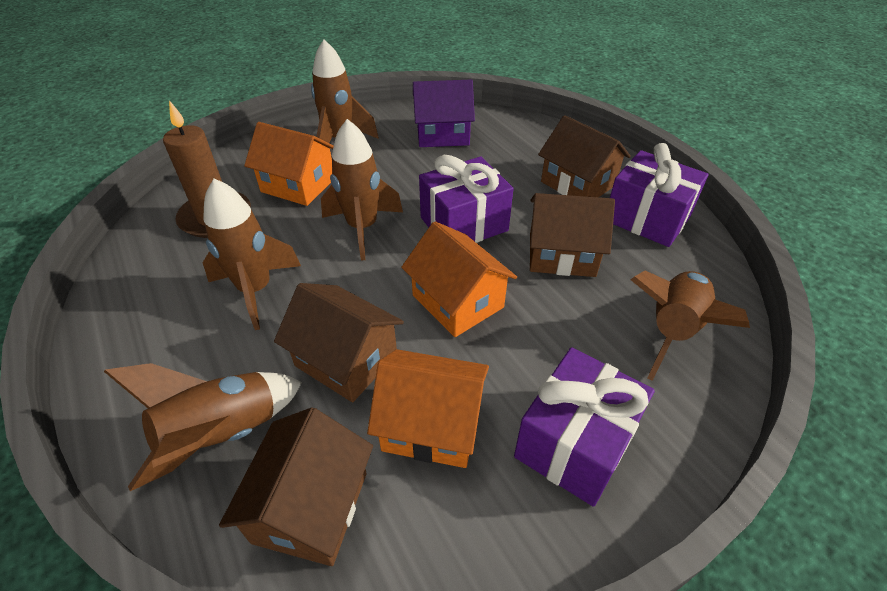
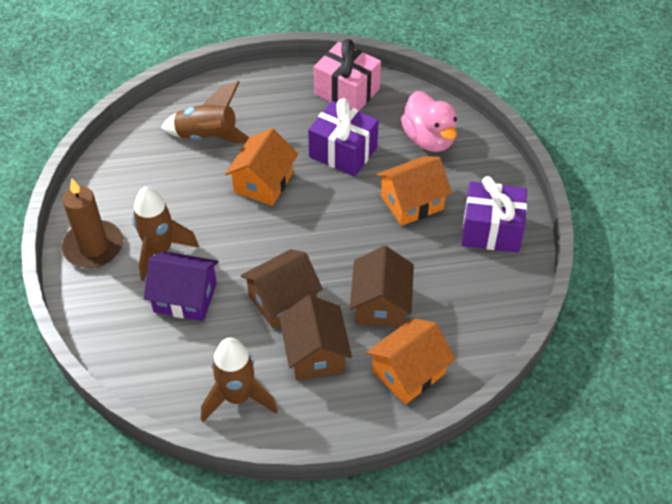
brown house: [219,407,373,566] [274,283,404,402] [530,193,615,277] [538,115,631,197] = 4 -> [241,249,323,328] [279,295,352,380] [350,246,414,327] = 3
brown rocket: [104,363,302,491] [203,179,301,330] [311,40,379,143] [321,119,403,261] [630,271,750,381] = 5 -> [132,187,199,281] [161,81,250,143] [201,338,278,422] = 3
pink duck: none = 0 -> [401,91,457,152] = 1
pink gift: none = 0 -> [314,39,381,111] = 1
purple gift: [419,155,514,243] [514,347,655,507] [610,143,708,247] = 3 -> [308,98,379,177] [462,176,527,253] = 2

